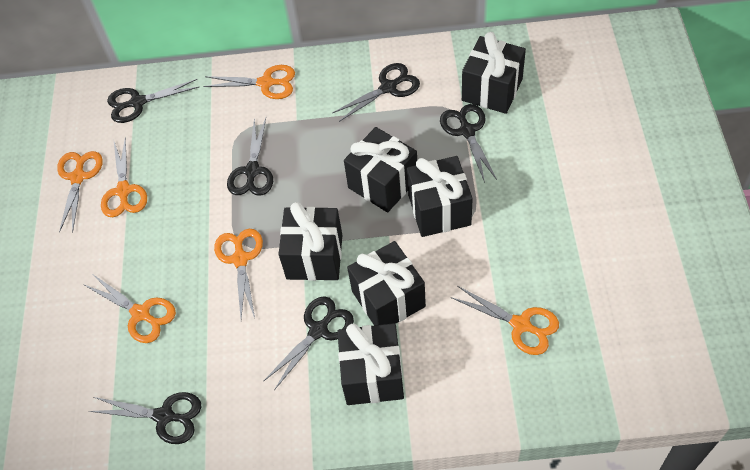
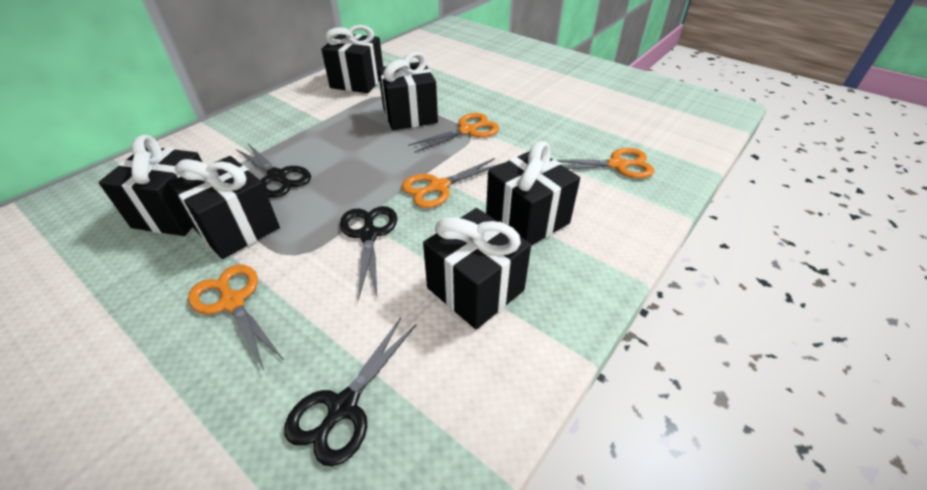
black scissors: [89,392,201,444] [107,79,199,123] [227,118,273,196] [263,296,354,390] [332,63,420,122] [440,104,497,183] = 6 -> [236,144,311,198] [284,317,417,466] [340,206,397,300] = 3
orange scissors: [57,151,103,233] [83,275,176,343] [101,136,147,217] [203,65,295,99] [214,229,263,318] [451,286,559,355] = 6 -> [188,264,284,371] [402,158,500,208] [408,113,500,153] [557,148,654,178] = 4

